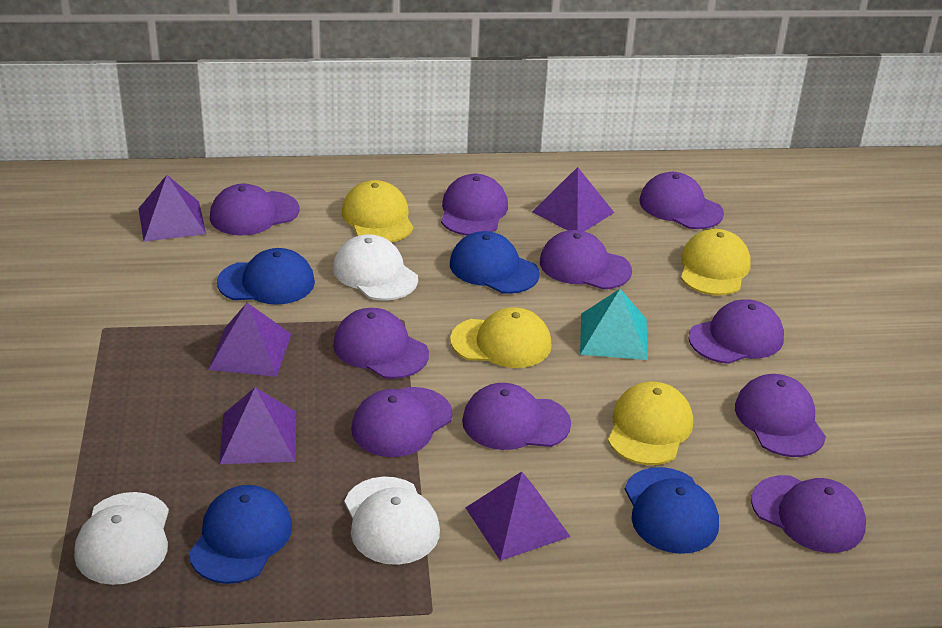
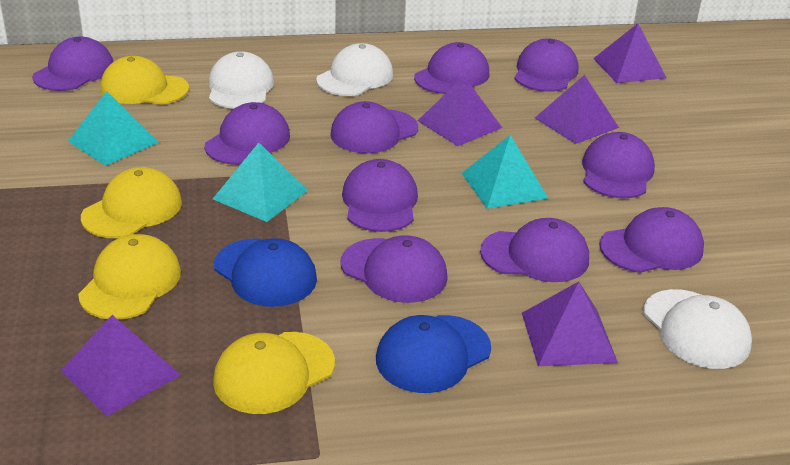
blue cap: [188,485,292,584] [217,248,315,305] [450,231,540,294] [625,467,719,554] = 4 -> [214,238,317,307] [376,315,491,393] = 2
turquoise pyramid: [580,289,648,360] = 1 -> [68,91,159,166] [213,143,308,222] [462,135,548,209] = 3

